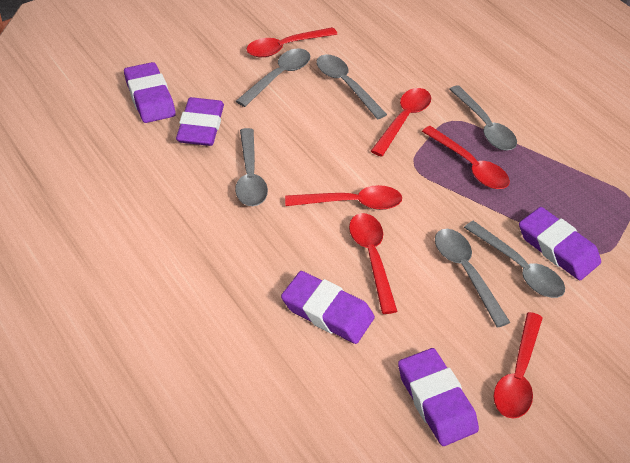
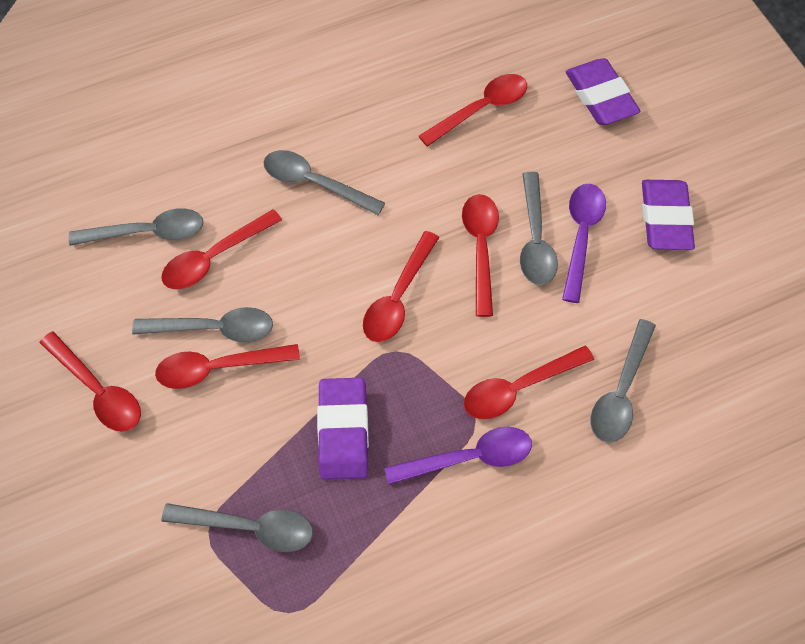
purple eraser: [124,62,176,123] [176,97,224,146] [281,271,375,344] [398,348,479,446] [519,207,601,280] = 5 -> [317,378,369,480] [566,58,641,125] [642,180,695,250] = 3
purple spoon: none = 0 -> [384,427,532,485] [562,184,606,303] = 2
red spoon: [246,27,337,57] [285,185,402,210] [349,213,398,314] [371,88,431,157] [422,126,510,189] [494,312,543,419] = 6 -> [39,331,141,432] [155,344,300,389] [161,209,282,289] [363,231,440,342] [419,74,527,147] [462,194,499,317] [464,346,594,419] = 7

